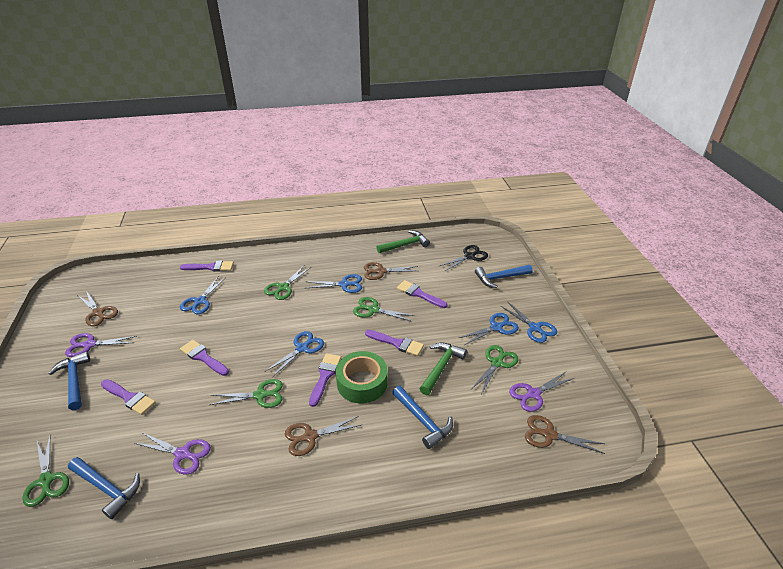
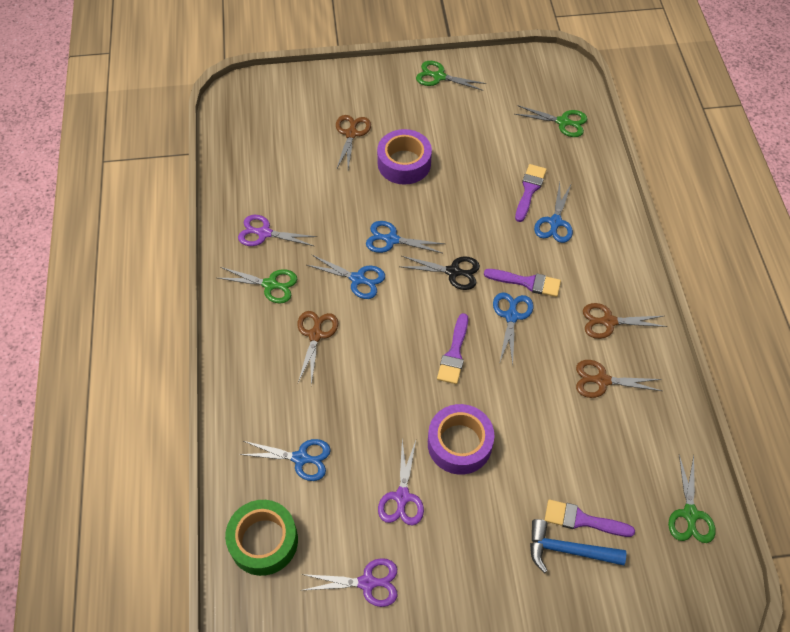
blue hammer: [48,351,90,410] [68,457,140,519] [392,386,453,449] [475,265,533,288] = 4 -> [530,519,626,573] = 1
green hammer: [376,230,430,253] [420,343,467,395] = 2 -> none = 0
green scissors: [22,436,69,507] [210,379,283,408] [264,266,311,300] [353,297,414,322] [471,345,518,394] = 5 -> [218,267,297,304] [416,61,487,91] [515,105,587,137] [668,455,715,543] = 4
purple brush: [101,379,156,415] [180,261,234,272] [180,340,229,376] [309,354,341,407] [365,330,424,356] [397,280,447,308] = 6 -> [437,313,468,384] [484,269,561,297] [515,164,547,222] [545,500,635,537] = 4
purple tape: none = 0 -> [377,129,432,185] [428,404,494,475] = 2

